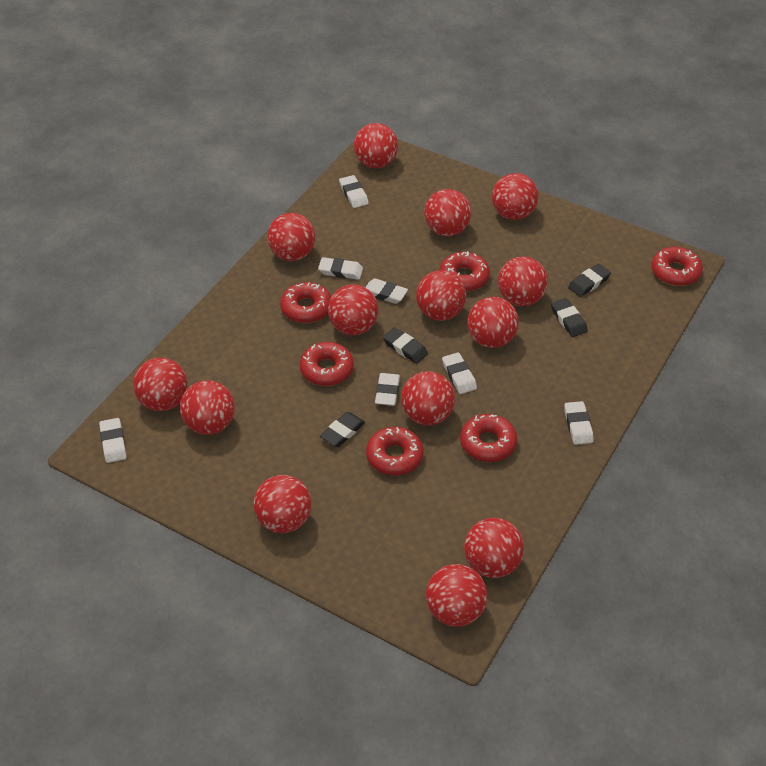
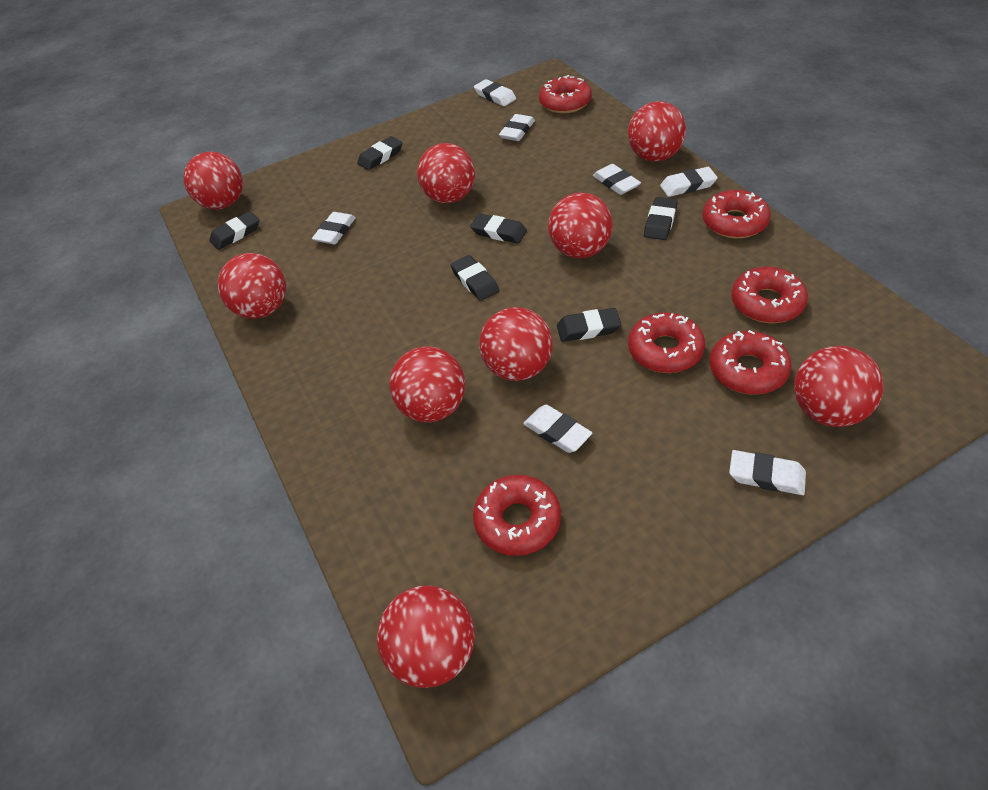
black eraser: [320,412,365,447] [383,327,428,364] [551,298,588,337] [568,264,611,297] = 4 -> [209,211,259,250] [357,136,402,170] [450,255,499,301] [470,214,527,243] [557,308,621,342] [644,197,678,240] = 6
red ball: [133,358,188,411] [180,380,235,435] [253,475,312,533] [267,213,315,261] [328,284,379,335] [354,123,398,168] [401,371,455,426] [416,270,466,321] [424,189,471,236] [426,564,487,627] [464,518,524,578] [467,297,519,348] [492,173,538,220] [498,256,548,306] = 14 -> [183,152,243,209] [218,253,286,319] [377,585,475,688] [389,346,465,422] [417,143,475,203] [479,307,553,381] [548,193,613,258] [628,101,686,162] [794,346,884,427] = 9

